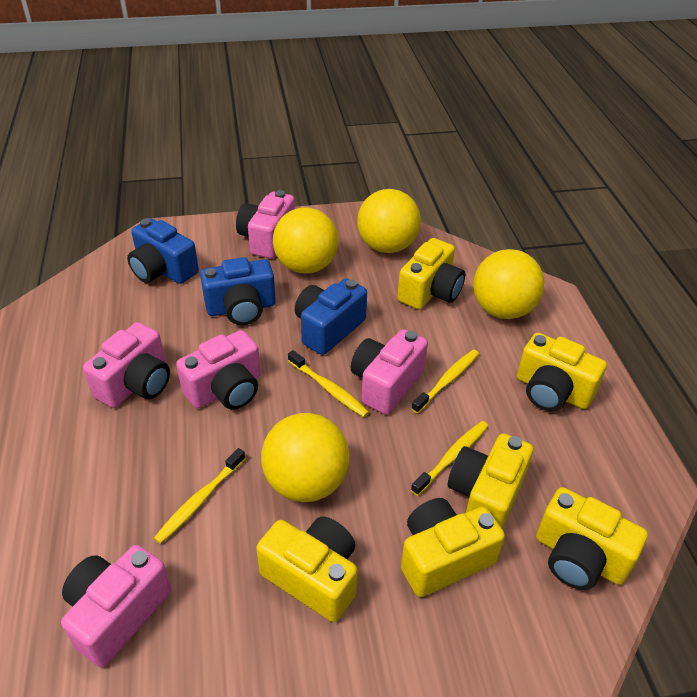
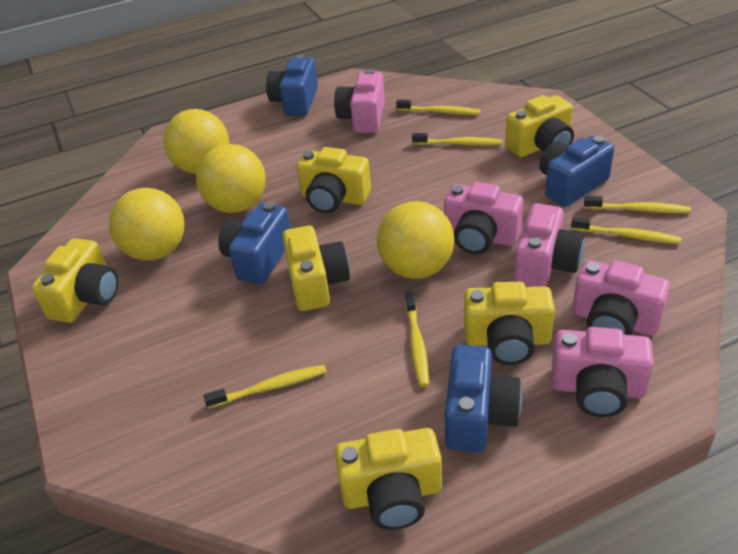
blue camera: [127,218,199,284] [200,257,276,325] [295,279,367,355] = 3 -> [218,202,291,284] [266,54,318,116] [445,345,522,452] [539,136,614,207] = 4
yellow toothbrush: [154,448,246,544] [288,350,369,417] [411,349,479,414] [411,421,488,496] = 4 -> [204,365,327,409] [396,99,481,115] [405,291,429,387] [412,133,502,146] [571,217,681,244] [584,196,691,213] = 6

